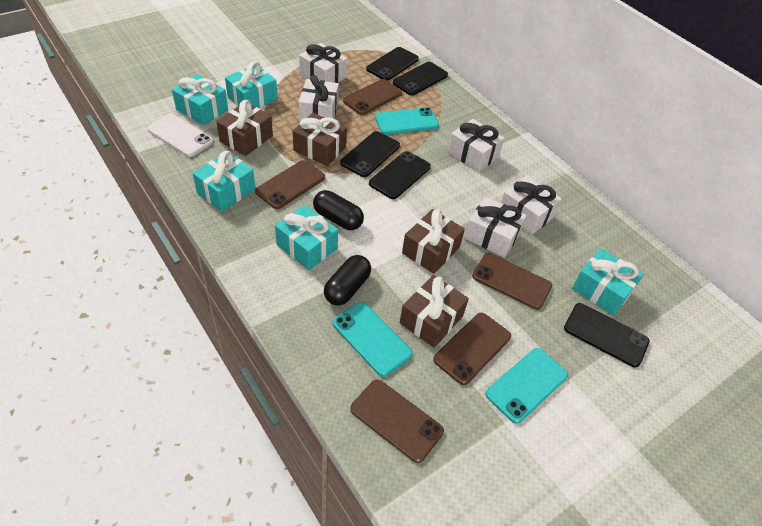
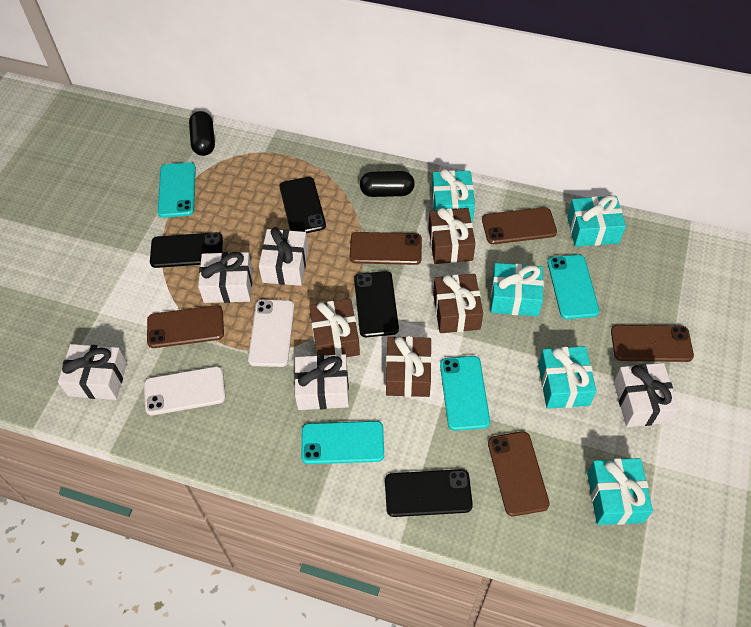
black phone: [340,131,400,177] [366,47,419,81] [369,151,431,199] [393,62,448,95] [564,303,650,367] = 5 -> [150,232,223,268] [279,177,326,233] [354,271,399,337] [385,469,473,517] = 4
turquoise phone: [333,302,412,377] [375,107,439,135] [486,348,568,424] = 3 -> [158,162,196,218] [301,421,384,464] [440,356,490,431] [548,255,600,319] = 4
white phone: [147,114,213,157] = 1 -> [144,366,226,415] [248,299,294,367] = 2

